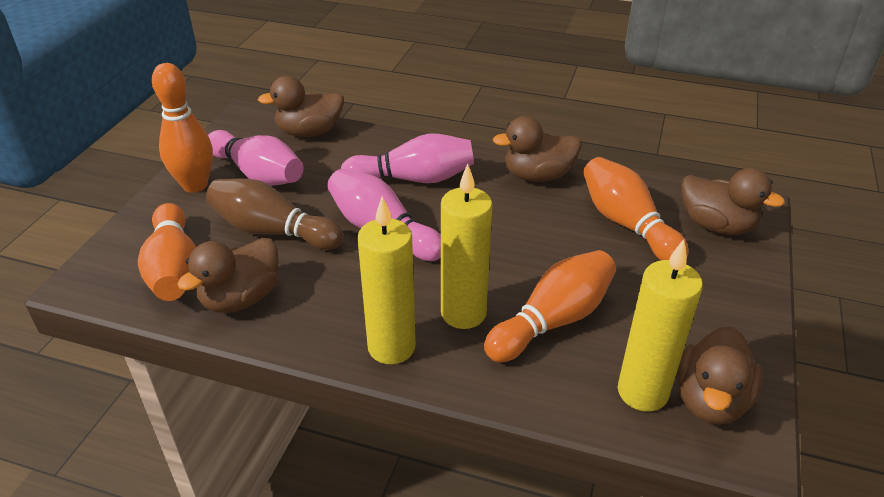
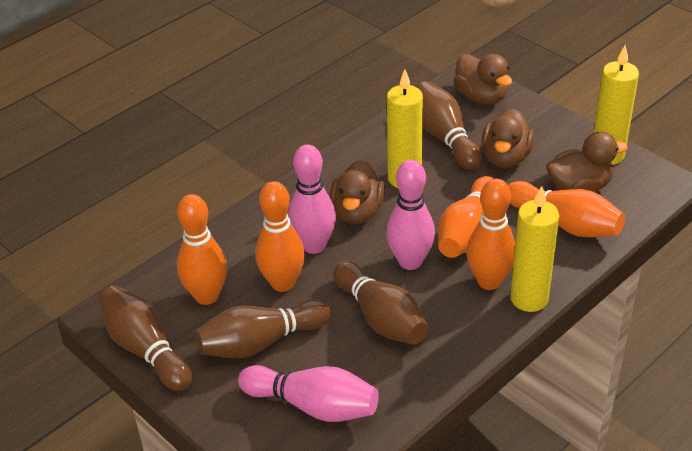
brown bowling pin: [206,179,343,250] = 1 -> [99,285,193,391] [195,300,330,358] [333,261,428,345] [416,81,482,170] = 4
brown duck: [177,238,279,313] [258,76,344,137] [493,116,581,182] [677,327,763,425] [681,168,785,235] = 5 -> [330,160,385,224] [454,54,512,105] [481,109,534,168] [546,132,628,192] = 4
orange bowling pin: [138,203,196,301] [152,63,213,193] [484,250,616,362] [583,157,689,260] = 4 -> [177,194,227,305] [255,181,305,292] [438,176,494,258] [466,179,515,290] [508,181,625,237] = 5

